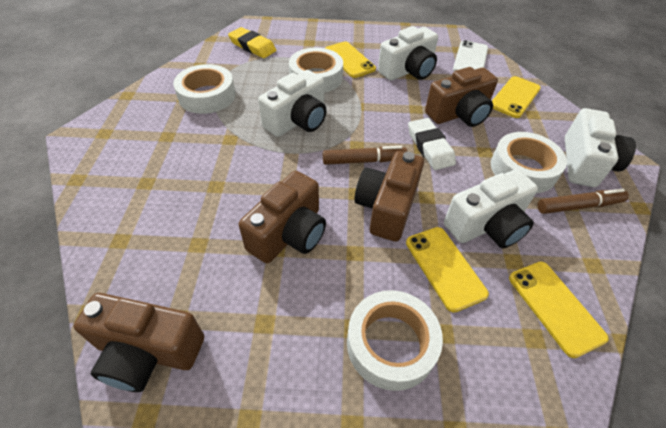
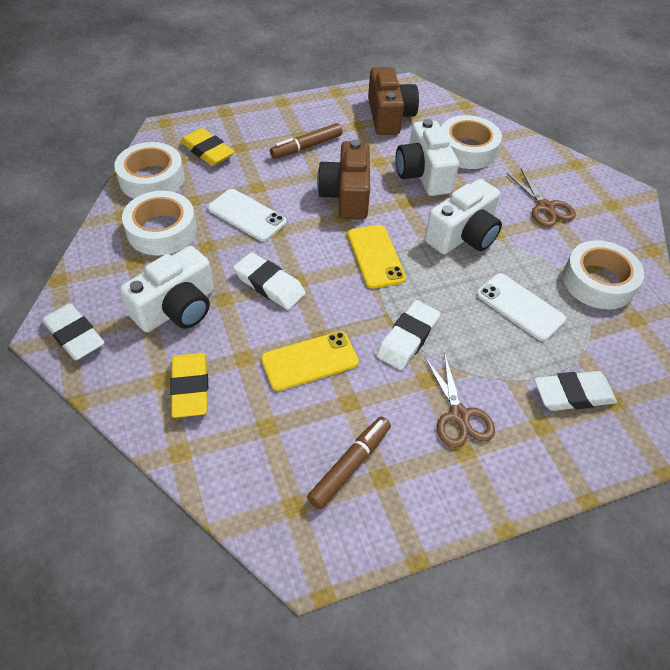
brown camera: [74,293,204,392] [239,171,326,263] [354,151,424,242] [425,67,498,127] = 4 -> [317,139,370,220] [368,67,419,135] = 2
brown scissors: none = 0 -> [425,352,495,448] [507,169,576,227] = 2
white camera: [258,70,326,137] [378,26,438,81] [444,169,538,248] [565,108,636,187] = 4 -> [120,246,214,332] [396,119,459,196] [425,179,502,254] = 3
white eraser: [408,118,456,170] = 1 -> [42,303,105,361] [233,252,306,310] [376,300,441,370] [534,371,617,411] = 4
white phone: [453,40,488,71] = 1 -> [208,189,287,241] [477,273,566,341] = 2
yellow eraser: [228,27,276,58] = 1 -> [170,353,208,418] [180,128,235,166] = 2
yellow phone: [325,42,376,78] [406,227,489,313] [492,76,541,118] [509,262,609,358] = 4 -> [261,331,359,391] [348,225,406,289] = 2

